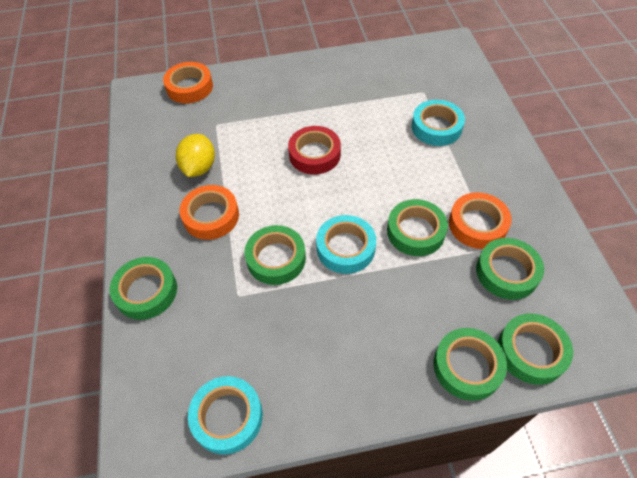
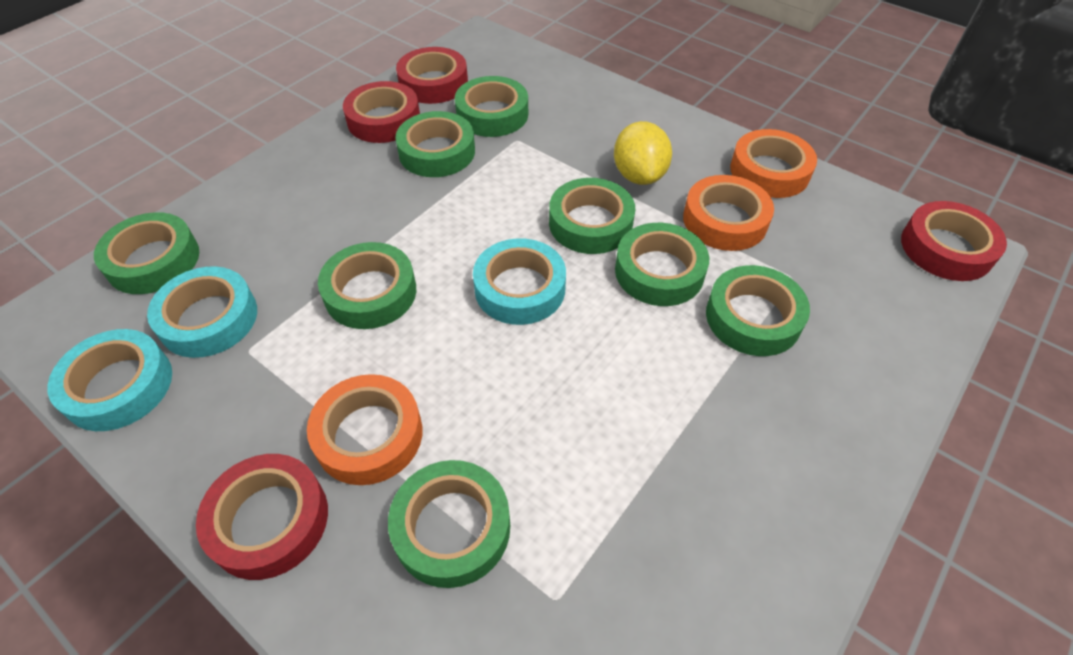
green tape: [110,257,177,320] [245,225,306,285] [387,199,448,256] [433,328,507,401] [476,238,544,300] [498,313,573,385] = 6 -> [94,212,199,294] [318,242,416,329] [388,460,510,588] [395,111,475,177] [455,76,528,137] [549,178,635,254] [615,223,709,306] [706,265,810,356] = 8
red tape: [288,126,341,174] = 1 -> [196,454,328,580] [343,81,420,143] [396,47,468,104] [901,201,1007,281] = 4

